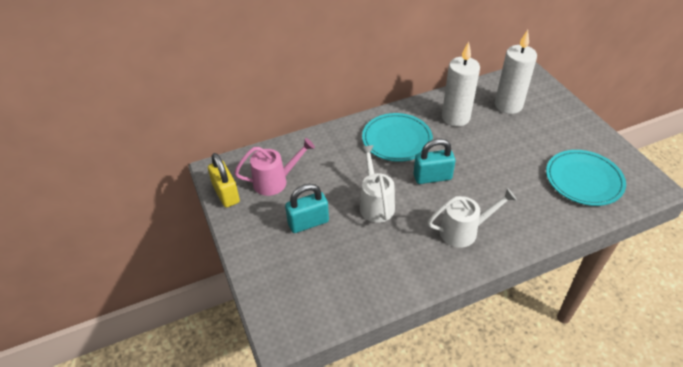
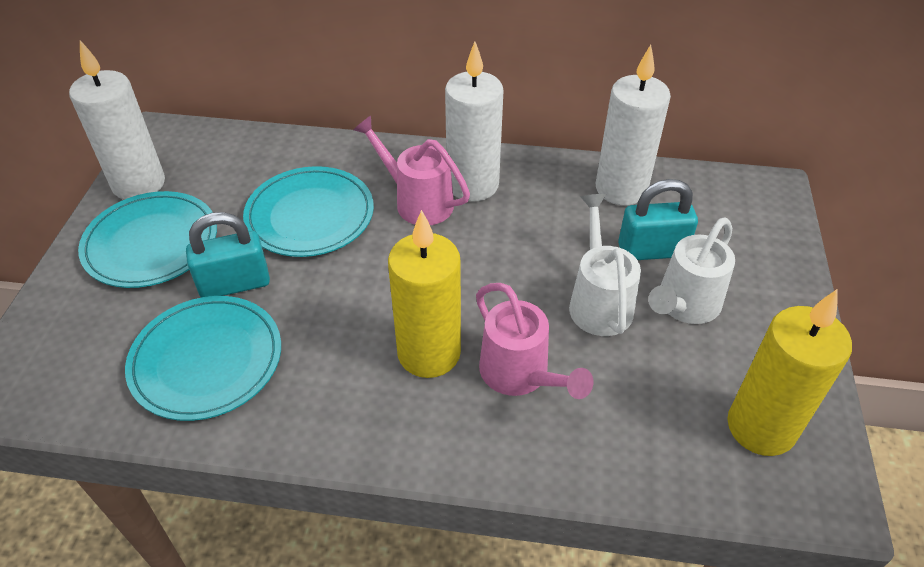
pink watering can: [234,138,315,196] = 1 -> [353,116,470,225] [476,283,593,399] = 2
turquoise plate: [362,113,433,162] [546,150,626,206] = 2 -> [78,191,217,288] [125,296,281,421] [243,166,374,257] = 3
white candle: [442,42,480,126] [495,30,537,114] = 2 -> [69,40,165,200] [445,42,504,202] [596,45,671,206] = 3
yellow candle: none = 0 -> [388,210,461,378] [727,289,852,456] = 2
yellow padlock: [208,153,240,208] = 1 -> none = 0

